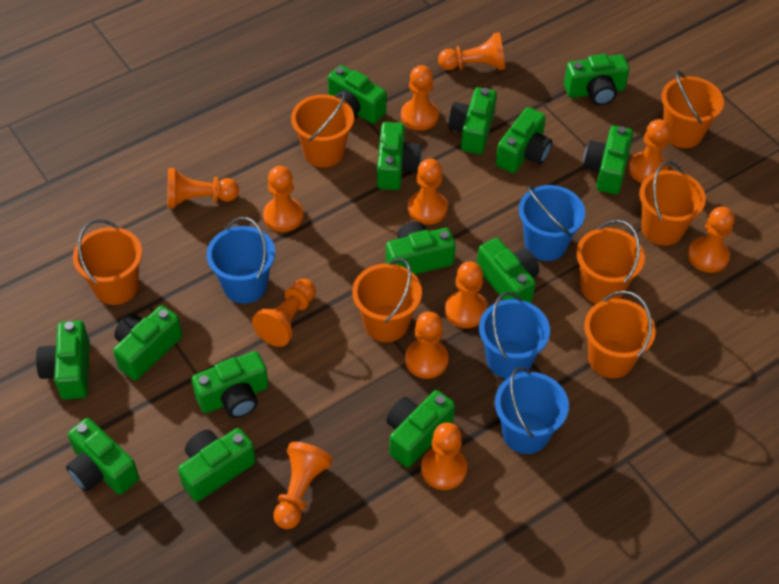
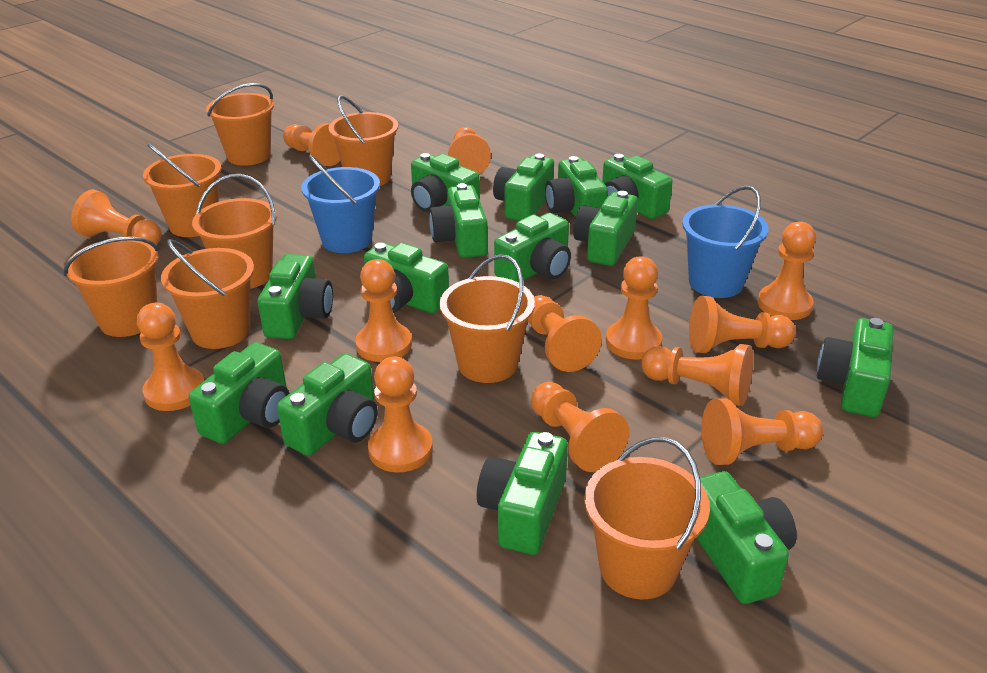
blue bucket: [207,217,275,304] [479,292,550,379] [495,367,569,454] [519,185,585,261] = 4 -> [301,155,380,253] [682,185,769,298] = 2
orange bucket: [73,219,142,305] [291,92,354,167] [352,258,422,342] [576,220,645,304] [584,291,656,378] [639,161,706,246] [661,70,724,148] = 7 -> [64,237,159,337] [143,143,221,237] [161,239,254,349] [192,174,277,289] [206,83,274,166] [329,95,398,186] [440,254,535,383] [584,437,710,599] = 8
orange pawn: [167,168,239,208] [252,279,316,347] [263,166,303,232] [273,442,333,529] [401,65,439,130] [405,312,448,379] [408,159,448,225] [421,423,467,490] [438,32,505,71] [445,262,487,328] [629,119,671,183] [688,207,735,273] = 12 -> [71,190,162,245] [137,303,205,411] [283,123,340,166] [355,259,412,362] [368,357,433,473] [448,127,491,174] [528,295,602,372] [531,382,629,472] [606,256,662,359] [641,344,753,406] [689,296,796,353] [701,399,823,465] [758,222,816,320] = 13

